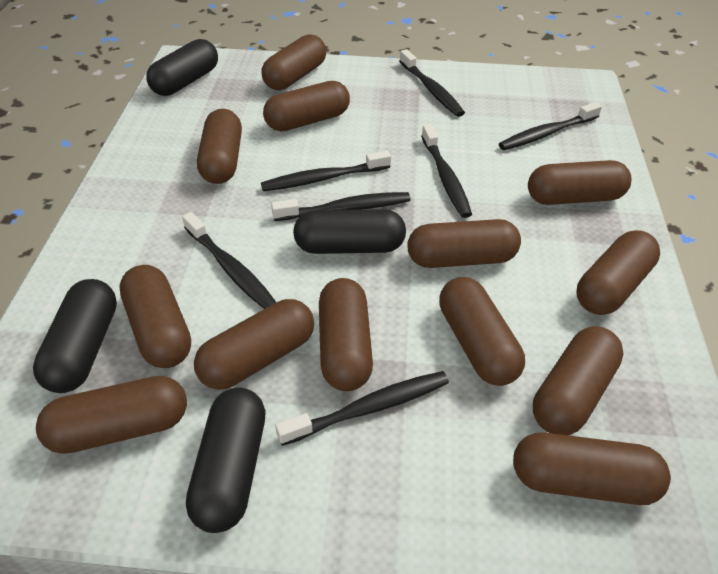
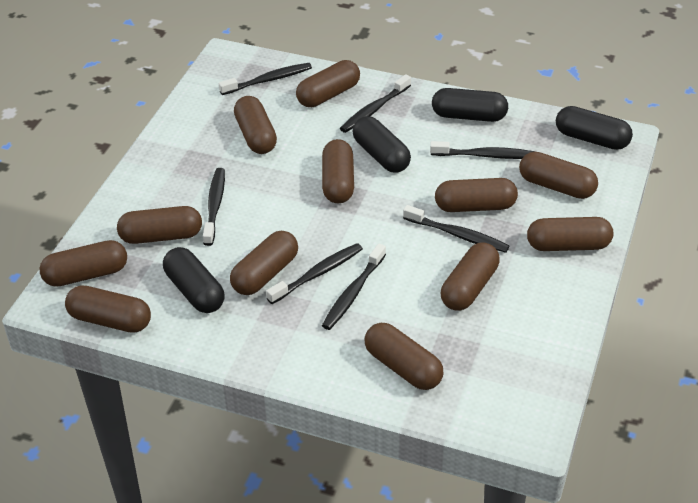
brown capsule: [36,376,187,454] [119,265,191,368] [194,299,314,390] [197,109,242,184] [261,34,326,90] [263,81,350,131] [319,278,373,391] [407,219,521,268] [439,277,525,386] [513,433,671,505] [528,160,631,205] [533,326,624,435] [576,230,660,315] = 13 -> [39,240,127,287] [65,286,151,333] [117,206,202,244] [230,231,298,295] [234,96,277,154] [296,60,360,107] [322,139,354,203] [365,323,444,390] [435,178,518,212] [441,242,500,311] [519,152,598,199] [527,217,613,251] = 12

